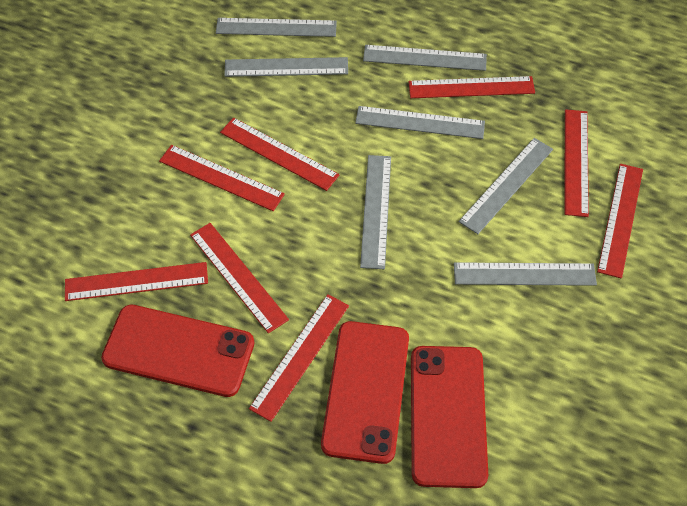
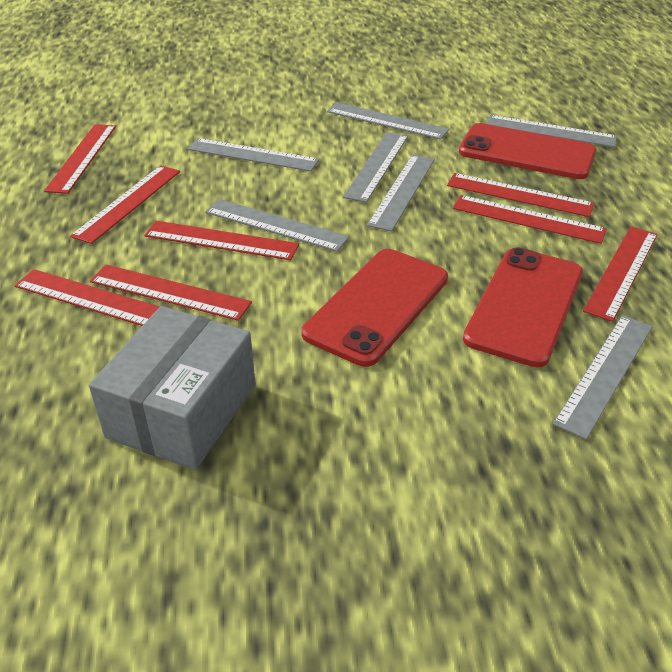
grey box: none = 0 -> [89,306,255,470] = 1

